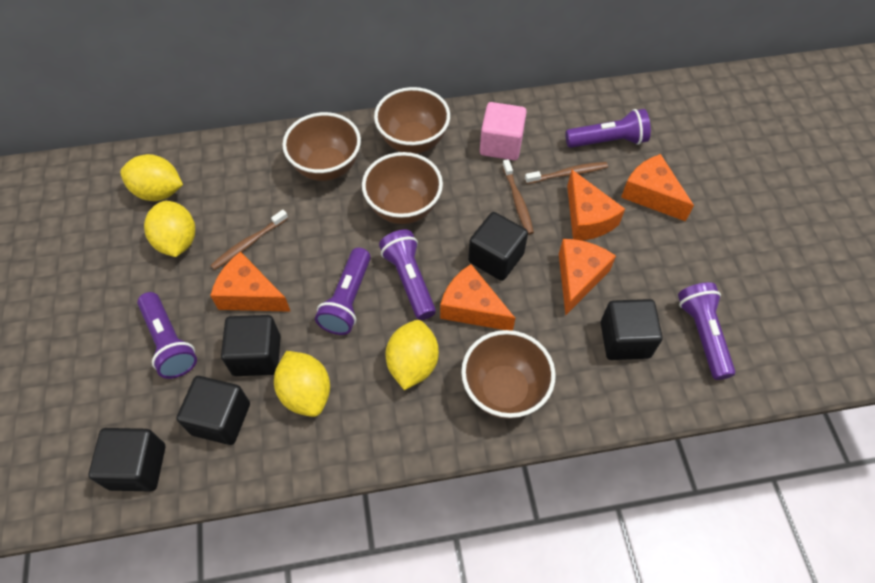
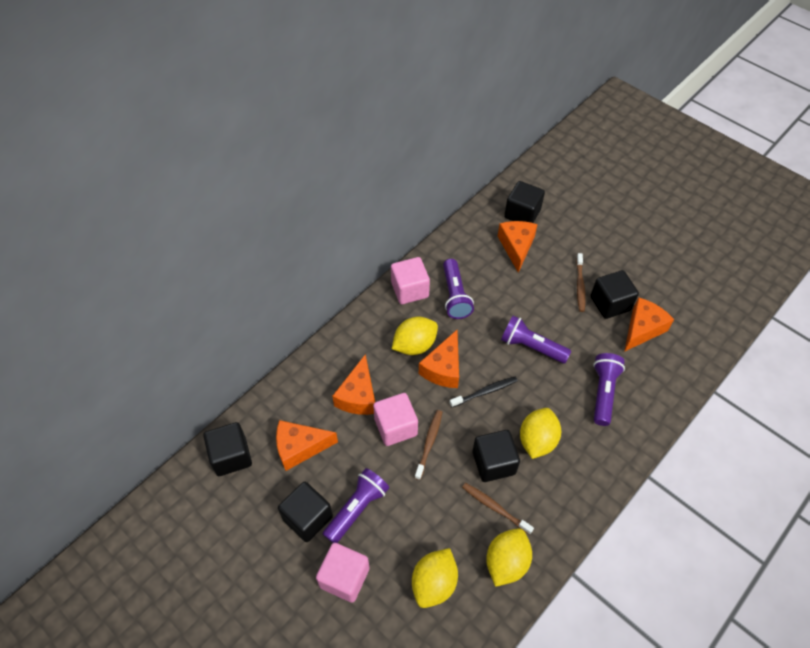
black toothbrush: none = 0 -> [450,377,518,407] = 1
brown bowl: [283,112,361,181] [362,152,443,224] [374,87,450,154] [461,330,556,419] = 4 -> none = 0
pink cube: [480,102,527,160] = 1 -> [316,543,370,603] [373,393,418,446] [391,257,430,304] = 3
purple flashlight: [137,292,197,379] [315,248,371,335] [379,230,436,320] [565,109,651,148] [678,282,735,380] = 5 -> [323,468,389,543] [443,259,474,319] [501,316,571,364] [593,353,625,426] = 4

